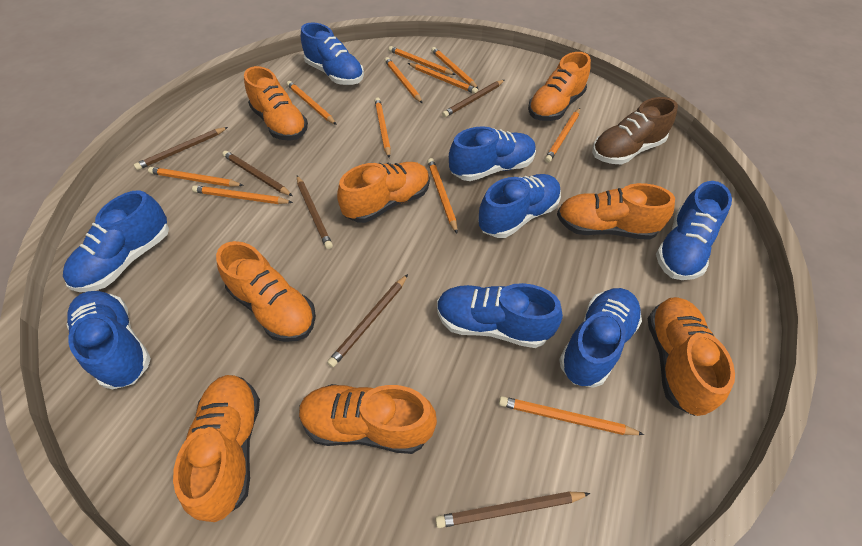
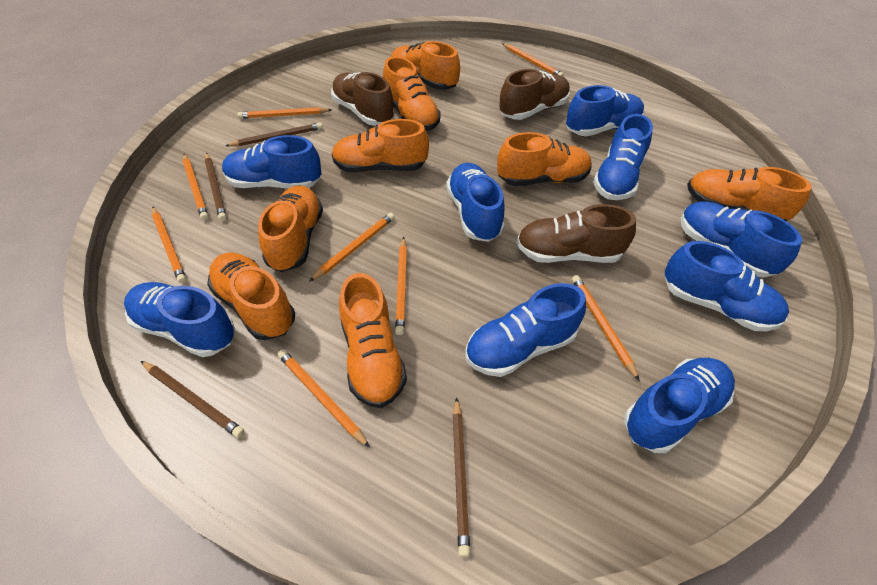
blue shoe: [63,190,169,292] [66,291,151,389] [301,22,364,85] [437,283,563,348] [449,126,536,181] [478,174,561,238] [559,288,642,388] [656,181,732,280] = 8 -> [124,282,235,357] [222,135,321,189] [446,163,504,242] [465,283,586,377] [566,85,644,136] [593,114,653,200] [624,358,735,453] [665,241,789,331] [681,201,802,278] = 9
brown pencil: [134,127,228,170] [222,151,293,196] [297,176,333,249] [327,274,408,367] [435,492,590,528] [442,80,504,118] = 6 -> [141,361,245,438] [205,153,227,221] [225,122,323,147] [452,397,470,557] = 4
brown shoe: [592,97,678,164] = 1 -> [331,72,394,126] [499,69,570,120] [516,204,636,263] = 3
orange pencil: [148,167,244,187] [192,185,293,204] [287,81,337,125] [375,98,391,158] [385,57,423,104] [389,46,456,75] [408,63,478,94] [427,158,458,233] [431,47,478,89] [499,396,644,435] [545,108,580,163] = 11 -> [152,207,186,284] [183,154,209,220] [237,107,332,119] [278,349,370,448] [309,213,395,282] [395,237,407,335] [502,43,564,77] [572,275,640,381] = 8

